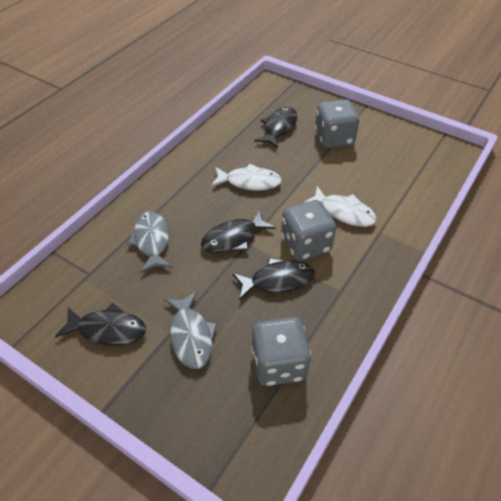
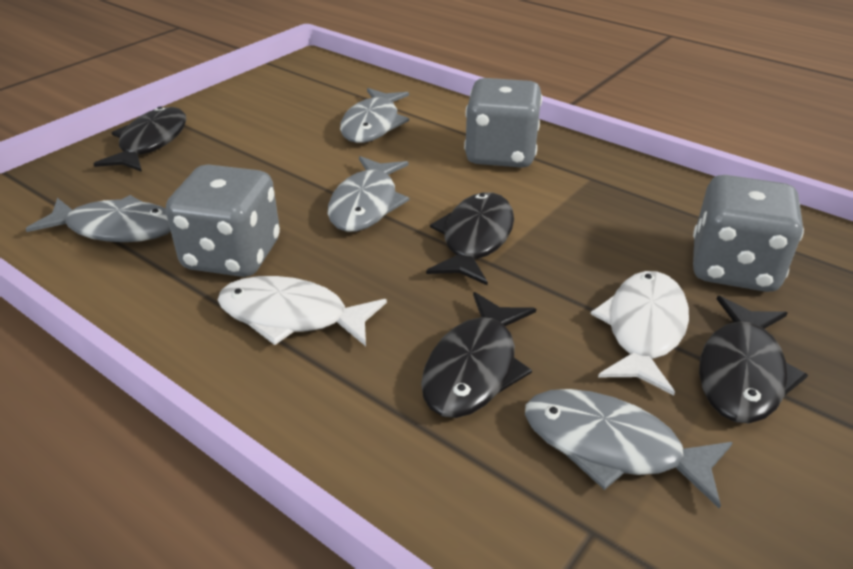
grey fish: [127,211,172,273] [164,291,217,369] = 2 -> [26,195,171,242] [328,156,410,232] [340,88,409,143] [525,389,733,509] = 4

